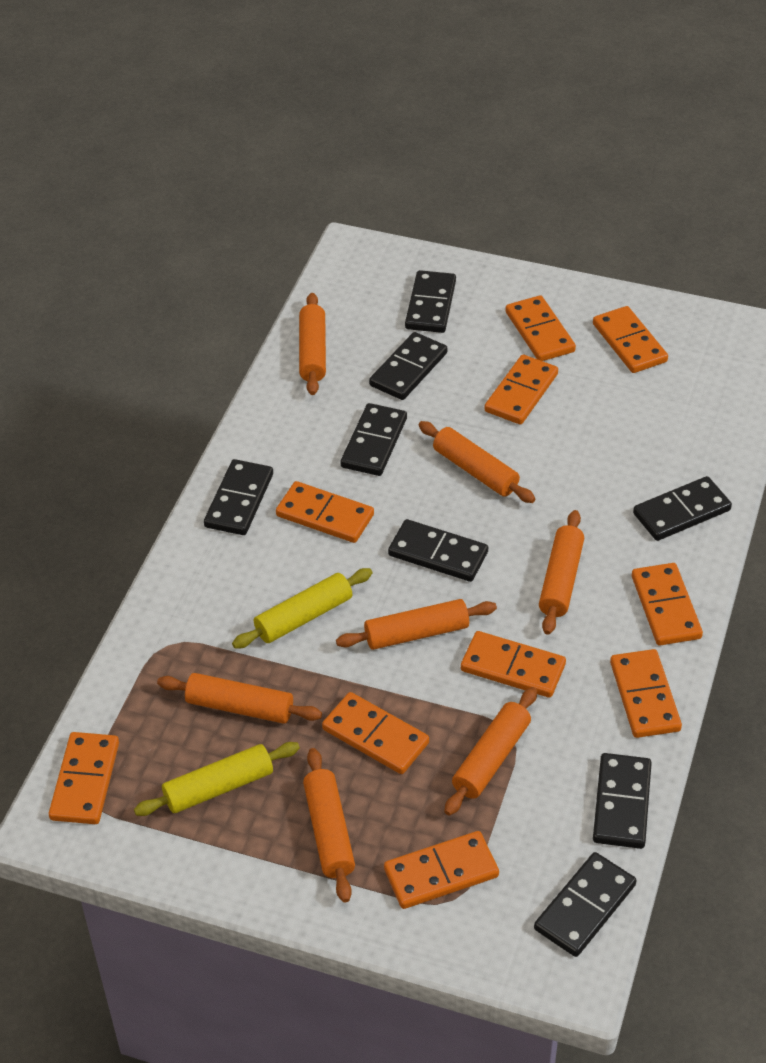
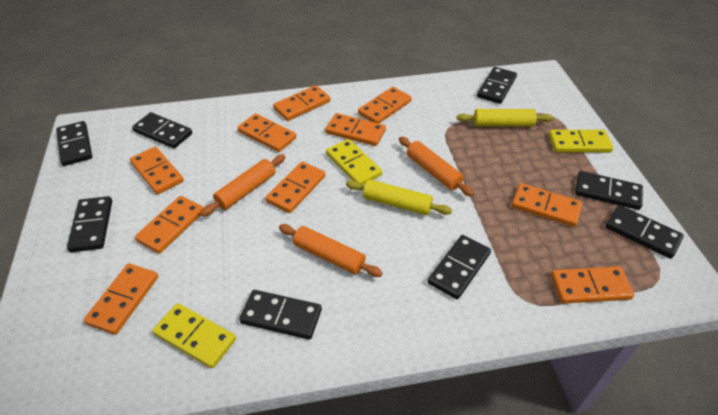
orange rolling pin: [157,673,322,724] [299,293,326,395] [303,748,355,902] [336,599,497,650] [419,421,536,503] [444,687,537,816] [539,510,584,635] = 7 -> [201,154,285,216] [279,224,383,277] [399,137,474,197] = 3
yellow domino: none = 0 -> [152,303,236,368] [326,139,382,185] [549,130,613,153] = 3

